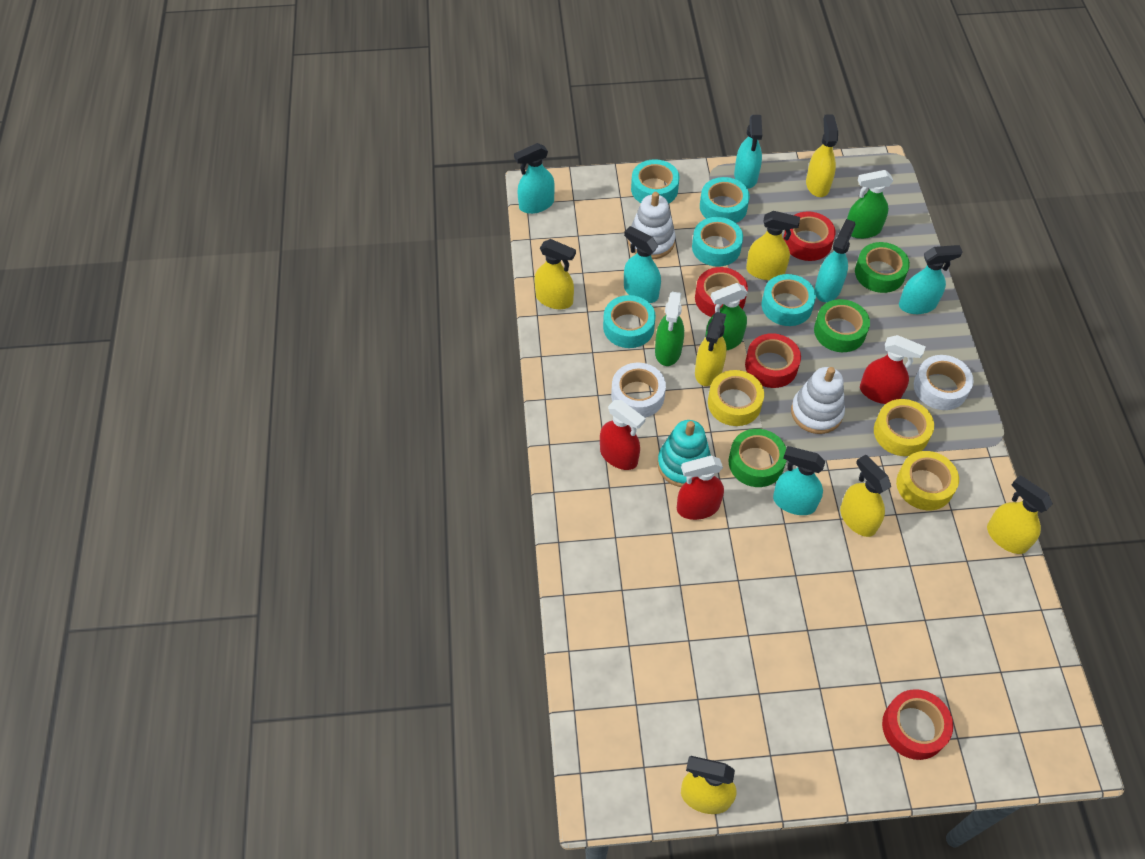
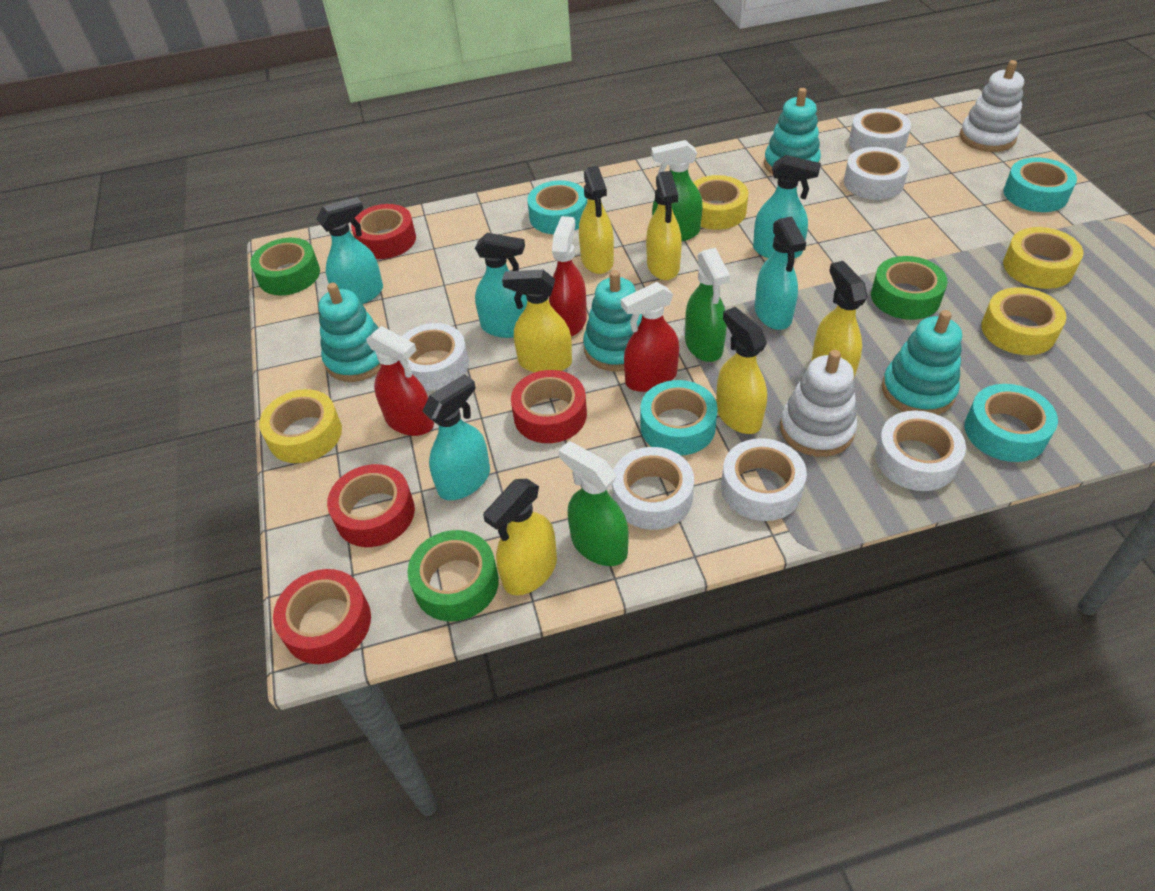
turquoise spray bottle: [514,143,555,214] [624,226,661,303] [734,115,762,189] [773,446,826,515] [815,219,856,302] [899,245,963,314] = 6 -> [316,197,383,304] [423,374,490,500] [475,233,527,338] [753,155,821,258] [755,216,806,330] = 5
turquoise stacking toy: [657,420,711,487] = 1 -> [318,283,381,382] [583,270,642,372] [764,88,821,174] [882,310,962,415] = 4
turquoise tape: [603,295,656,348] [631,159,679,204] [692,217,743,267] [700,177,750,223] [762,274,816,326] = 5 -> [527,180,587,234] [640,380,718,455] [965,384,1058,462] [1004,157,1077,212] = 4
white tape: [611,363,666,418] [914,355,974,410] = 2 -> [402,323,469,391] [612,447,694,530] [721,438,807,521] [844,147,909,200] [849,108,911,153] [875,410,966,491] = 6
yellow spray bottle: [534,239,576,309] [681,756,736,814] [695,312,727,386] [746,211,800,280] [806,115,838,197] [840,455,891,537] [987,475,1053,554] = 7 -> [483,479,557,595] [502,270,572,373] [579,166,614,274] [646,171,682,280] [716,307,767,434] [811,261,868,380] = 6
yellow tape: [708,370,764,426] [874,399,934,456] [896,451,959,510] = 3 -> [259,389,342,463] [693,175,749,230] [981,287,1066,355] [1003,227,1083,289] = 4

